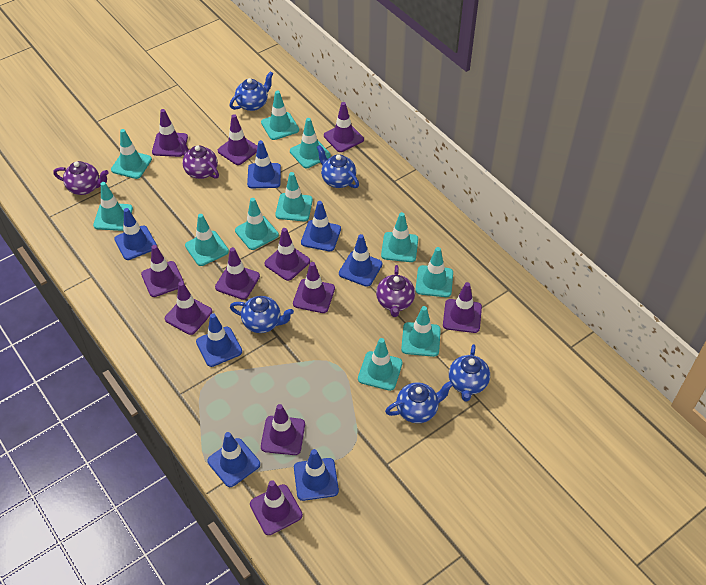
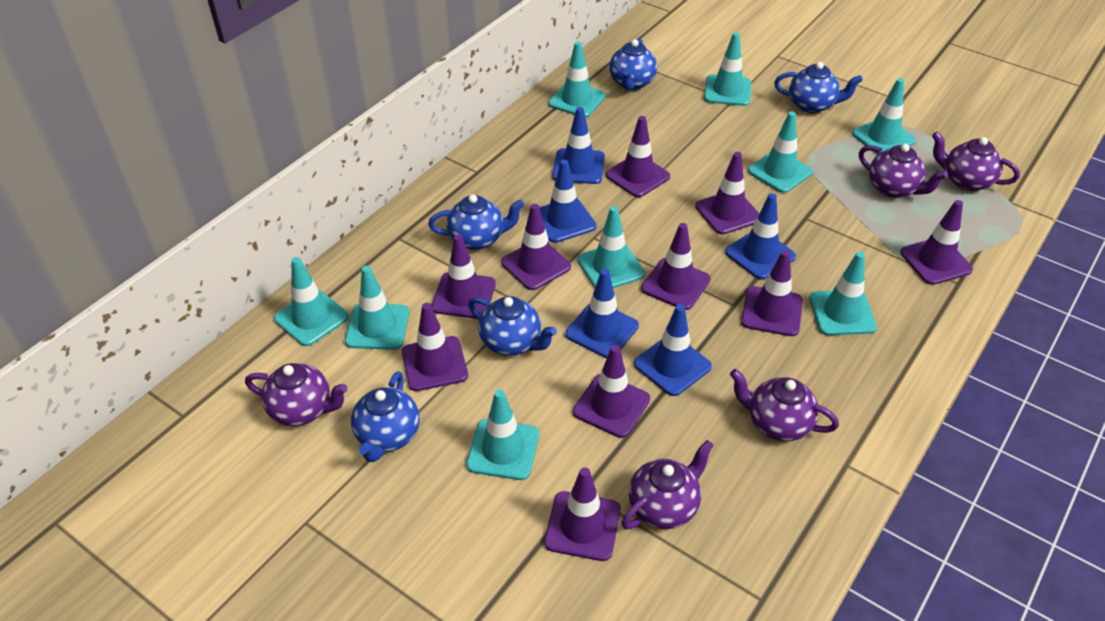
blue traffic cone: [114,208,157,260] [196,313,242,367] [207,432,260,487] [247,140,281,188] [294,449,339,501] [301,201,341,251] [339,234,383,287] = 7 -> [539,160,596,243] [552,107,605,184] [565,269,639,358] [634,304,712,396] [725,193,796,279] = 5
purple teapot: [53,161,109,195] [178,136,219,179] [376,265,415,317] = 3 -> [245,363,347,426] [622,440,713,529] [730,369,839,442] [859,144,948,198] [932,132,1020,191] = 5
purple traffic cone: [141,245,184,297] [152,109,188,157] [165,281,212,335] [215,247,260,300] [218,114,258,165] [250,480,303,535] [261,404,305,455] [264,228,310,281] [293,262,335,313] [324,102,364,152] [443,282,482,333] = 11 -> [402,303,468,391] [431,235,496,319] [501,204,571,290] [544,467,621,561] [573,345,650,438] [606,116,670,197] [641,223,711,310] [695,152,759,234] [741,250,803,336] [900,200,973,285] = 10
turquoise traffic cone: [93,182,133,231] [111,129,152,179] [185,214,229,266] [235,198,279,250] [261,90,299,140] [275,172,313,221] [290,118,331,168] [358,338,403,391] [381,212,418,262] [401,306,441,357] [415,247,453,297] = 11 -> [274,257,349,346] [345,266,409,350] [466,389,539,480] [549,41,605,117] [577,206,645,288] [704,32,751,106] [748,111,813,193] [809,252,877,335] [852,78,916,155] = 9

